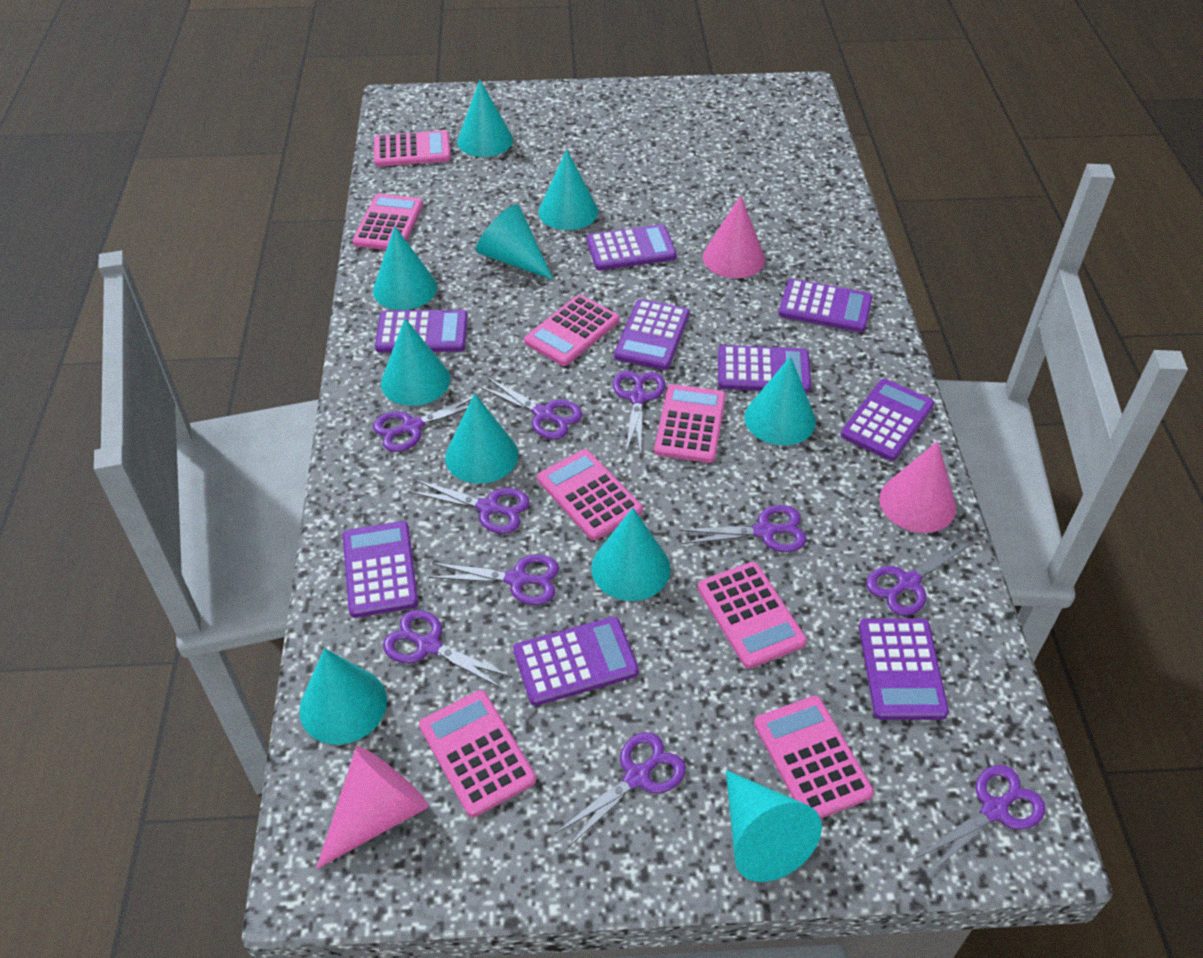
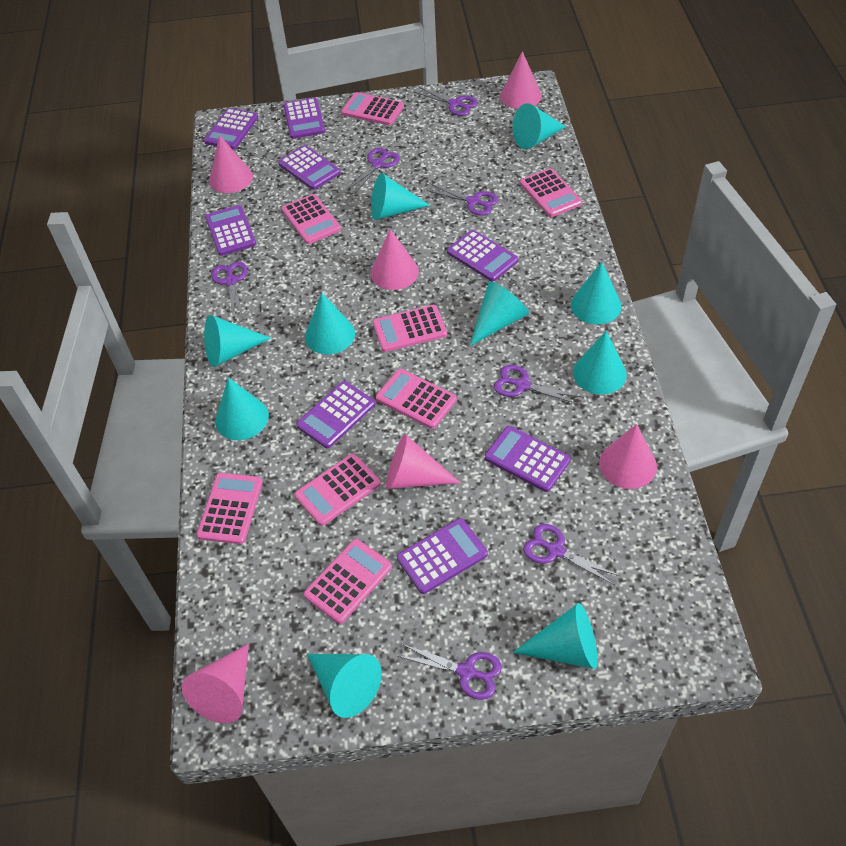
pink cone: [316,746,429,869] [703,195,765,278] [879,441,956,533] = 3 -> [182,644,249,723] [209,135,253,193] [371,229,419,290] [386,434,461,489] [500,51,542,109] [599,424,657,489] = 6
purple calculator: [343,521,418,618] [375,310,468,353] [513,617,639,706] [586,224,677,270] [614,299,690,370] [718,345,811,393] [779,279,873,332] [841,379,935,461] [859,618,949,720] = 9 -> [204,108,259,150] [205,205,256,256] [278,145,341,190] [283,98,325,139] [296,381,375,448] [397,518,488,594] [447,230,518,282] [485,426,571,492] = 8
purple scissors: [373,393,487,452] [383,610,512,689] [408,479,530,534] [429,554,559,605] [478,377,583,440] [555,732,686,847] [613,370,665,454] [679,505,807,552] [866,534,974,616] [917,765,1045,874] = 10 -> [211,262,247,316] [347,148,400,193] [398,644,502,700] [414,87,478,116] [427,184,498,216] [494,365,581,404] [523,524,620,585] = 7

